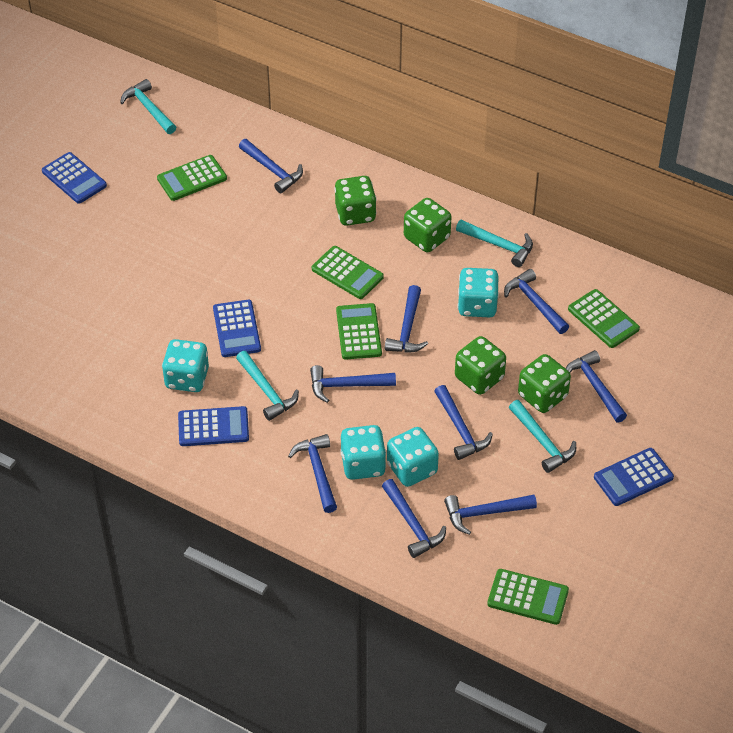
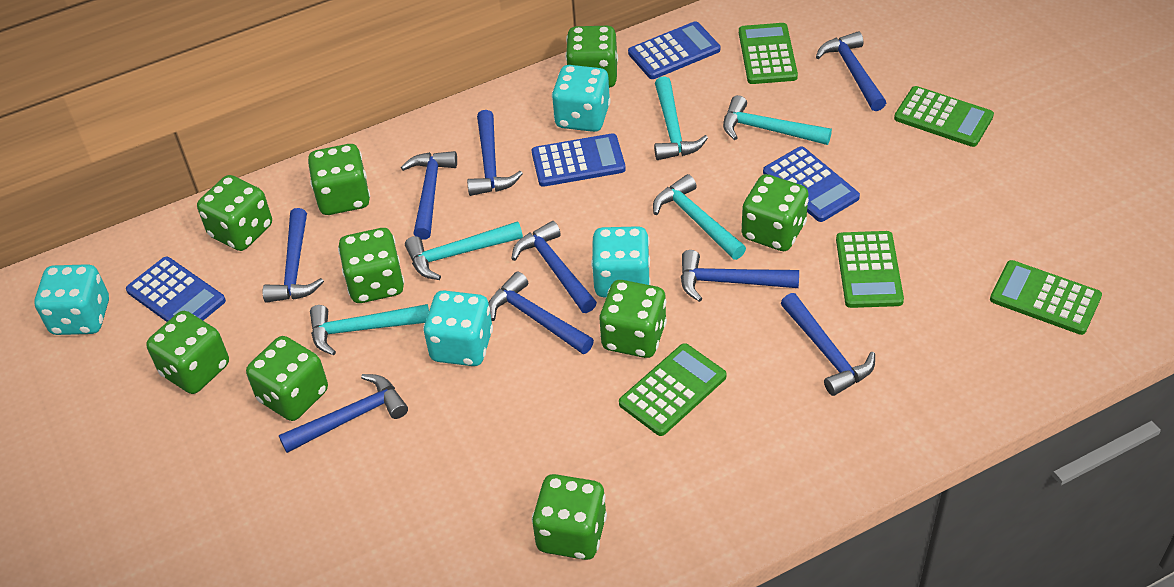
green dice: [334,176,377,226] [404,198,452,252] [455,336,506,395] [518,354,571,413] = 4 -> [146,311,229,394] [197,175,272,251] [246,336,328,421] [308,144,370,215] [338,228,404,303] [532,474,607,560] [565,26,618,88] [600,280,667,358] [741,174,809,251] = 9
turquoise hammer: [120,79,176,134] [236,351,299,421] [456,220,533,267] [509,400,576,473] = 4 -> [310,304,429,356] [405,221,523,280] [653,174,746,260] [654,76,708,160] [723,95,832,145] = 5

